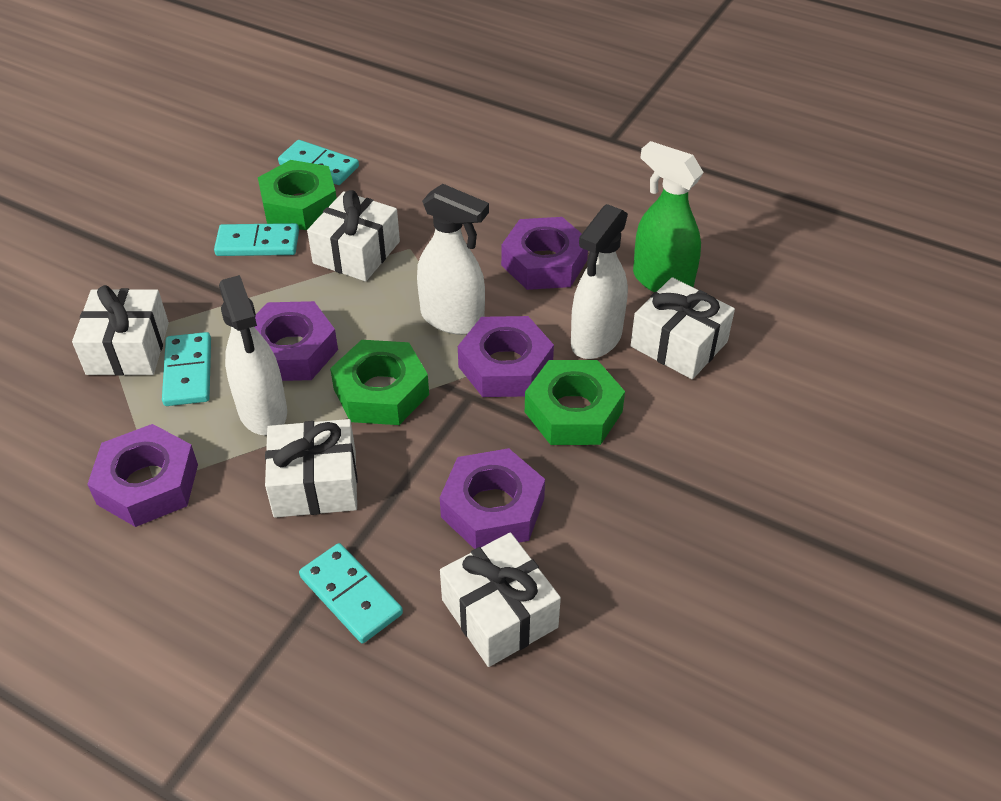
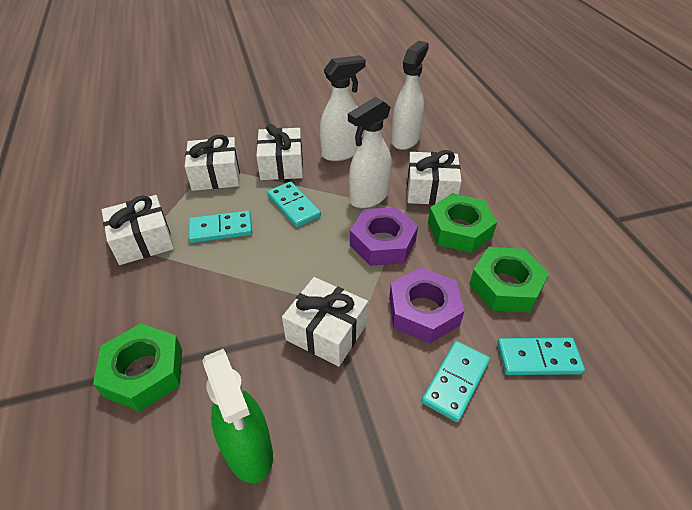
purple nut: [87,424,198,527] [255,301,338,381] [440,448,545,549] [458,316,554,397] [501,217,588,290] = 5 -> [350,207,418,266] [389,268,464,343] = 2

